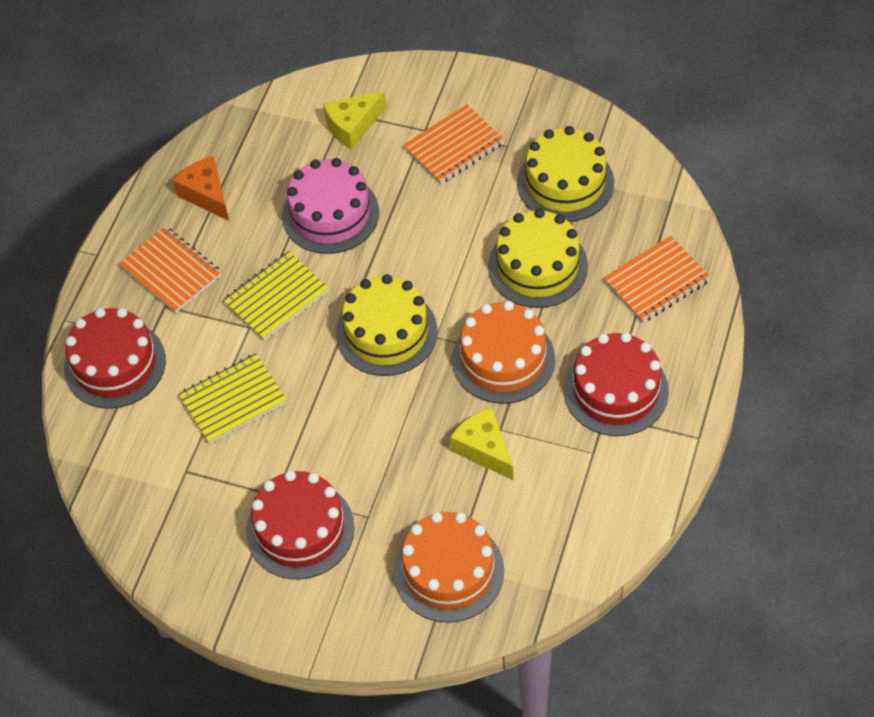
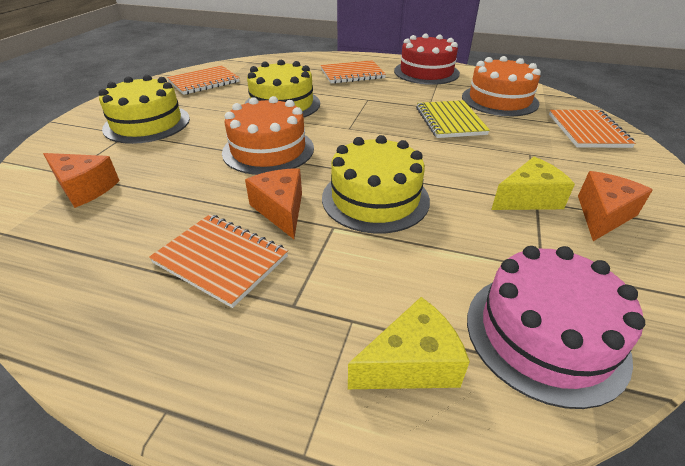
orange cheese: [173,156,229,221] = 1 -> [43,153,120,208] [245,168,302,239] [578,171,653,241] = 3
orange notebook: [119,226,221,313] [403,104,504,184] [603,236,711,323] = 3 -> [149,214,288,308] [167,66,240,95] [321,60,386,84] [549,110,636,148] = 4
red cake: [64,308,166,409] [246,470,355,580] [564,332,669,436] = 3 -> [394,34,460,85] = 1
yellow notebook: [178,353,287,444] [223,251,329,340] = 2 -> [416,100,490,138] = 1

